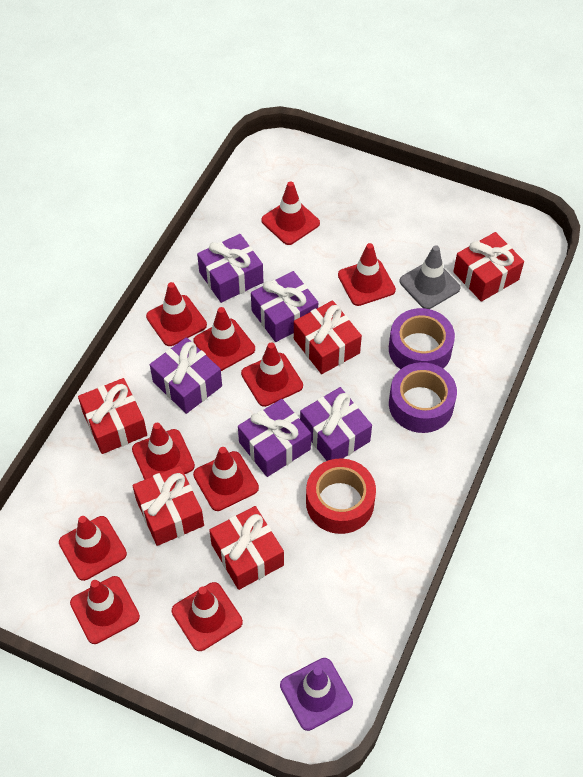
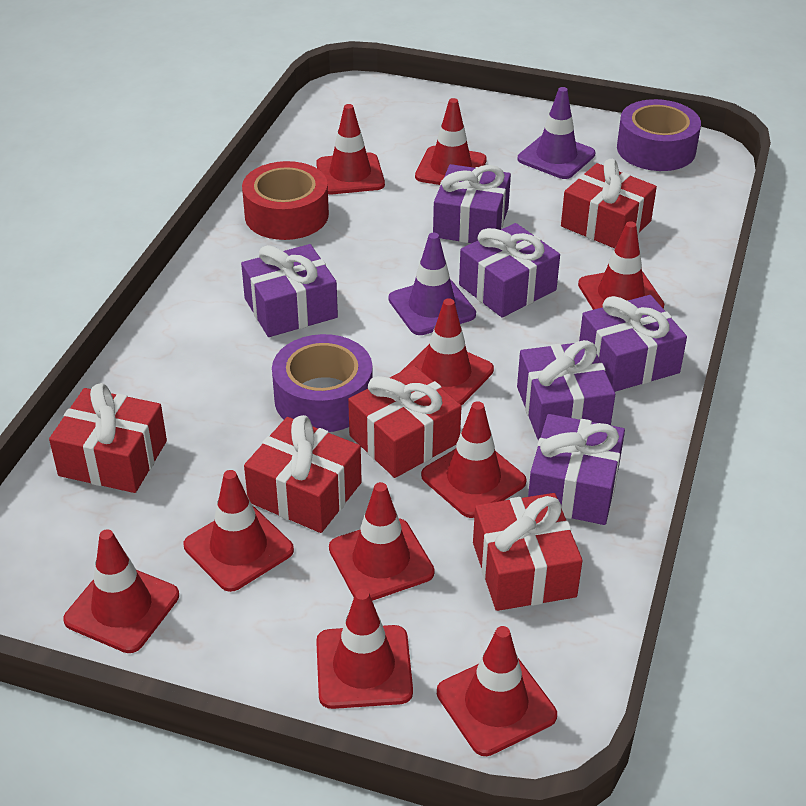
grey traffic cone: [400,245,460,309] = 1 -> none = 0
purple gift: [150,337,222,414] [197,234,263,303] [238,399,311,477] [251,271,318,342] [300,387,372,461] = 5 -> [241,244,338,337] [433,164,511,243] [459,223,560,318] [517,340,615,440] [528,414,625,525] [579,295,687,392] = 6
purple traffic cone: [280,658,353,731] = 1 -> [388,233,476,335] [518,87,595,179] = 2

